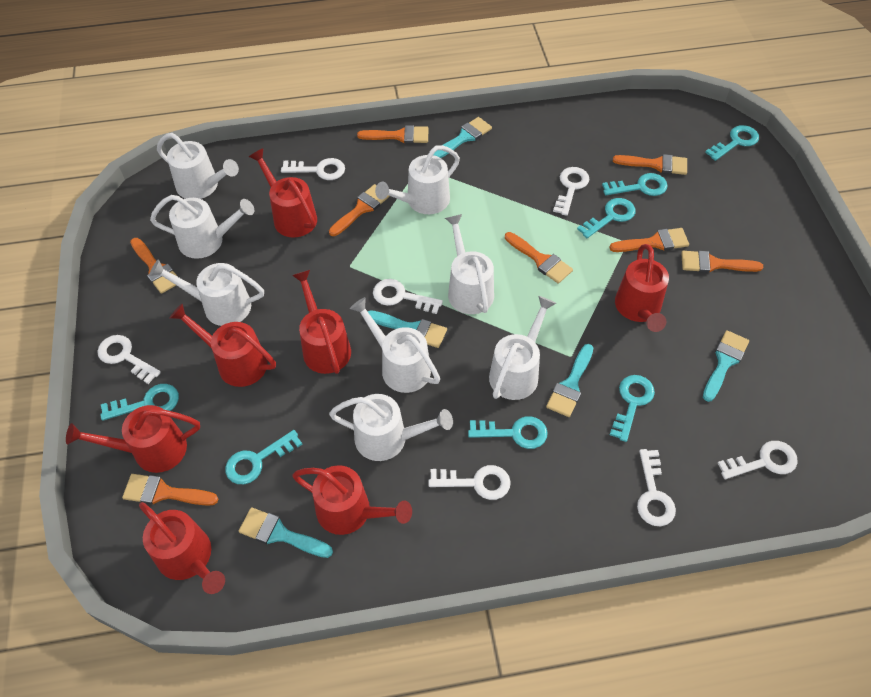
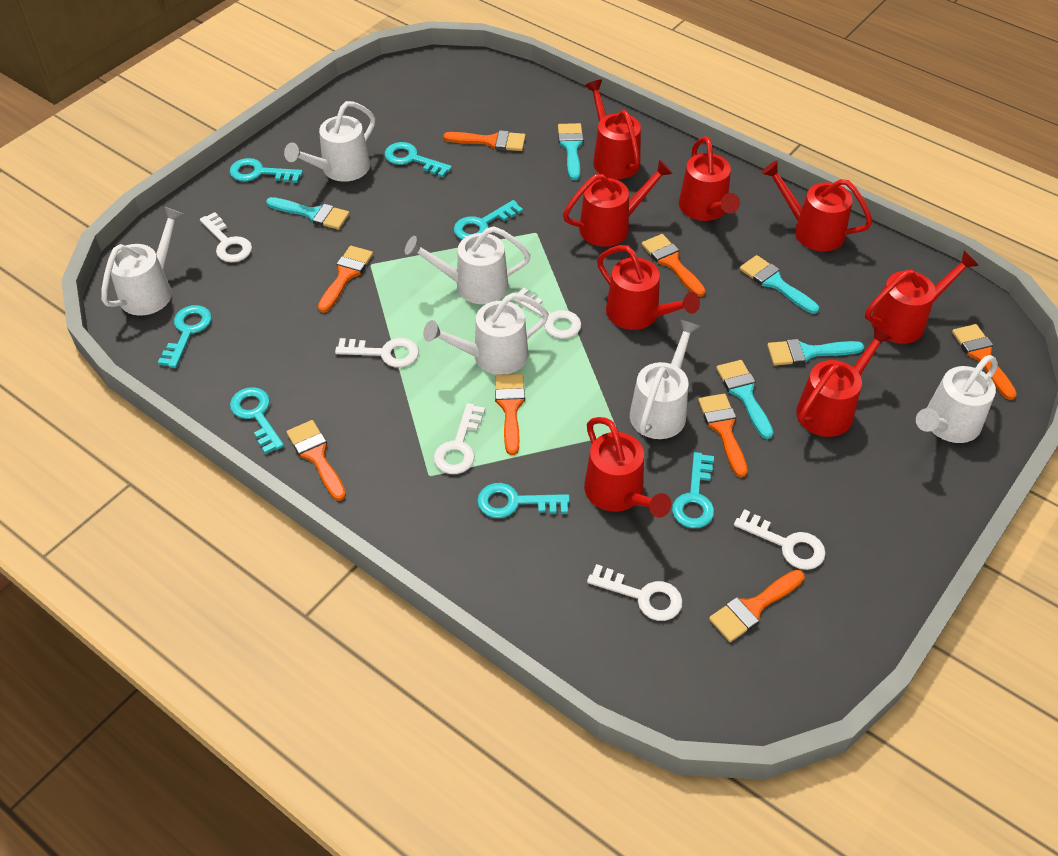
red watering can: [66,405,200,473] [139,502,225,594] [170,304,276,387] [249,148,317,238] [292,270,351,374] [292,465,412,535] [615,244,669,332] = 7 -> [563,160,673,247] [584,417,671,518] [585,79,641,179] [597,245,700,330] [679,136,740,221] [762,160,873,251] [796,326,893,437] [865,251,979,344] = 8
white key: [97,335,161,384] [281,158,345,180] [373,279,443,314] [428,465,511,500] [553,167,589,216] [637,449,676,526] [717,441,797,479] = 7 -> [200,212,252,262] [335,338,419,368] [434,403,485,474] [512,288,581,339] [587,564,683,621] [734,509,826,570] = 6
white watering can: [149,259,264,326] [150,195,254,259] [157,133,239,199] [329,394,453,461] [350,297,440,393] [375,145,460,214] [445,214,494,314] [489,296,556,400] = 8 -> [101,207,183,316] [284,101,375,182] [405,226,531,304] [423,293,549,375] [630,319,700,439] [916,355,998,443] = 6

